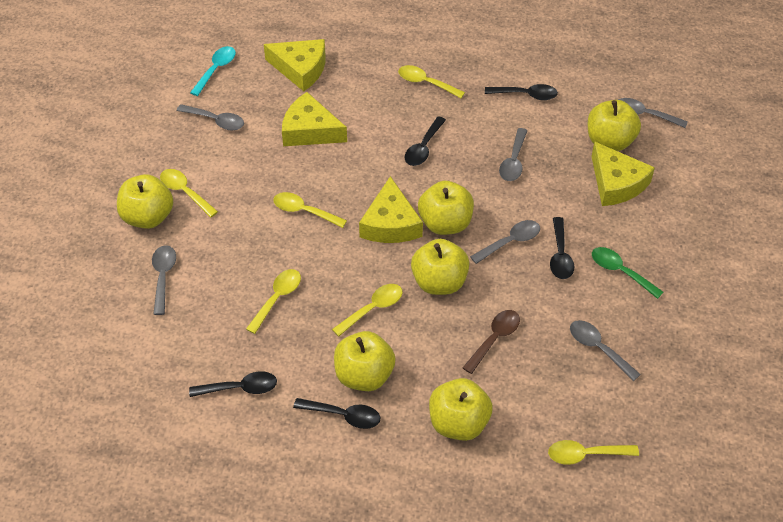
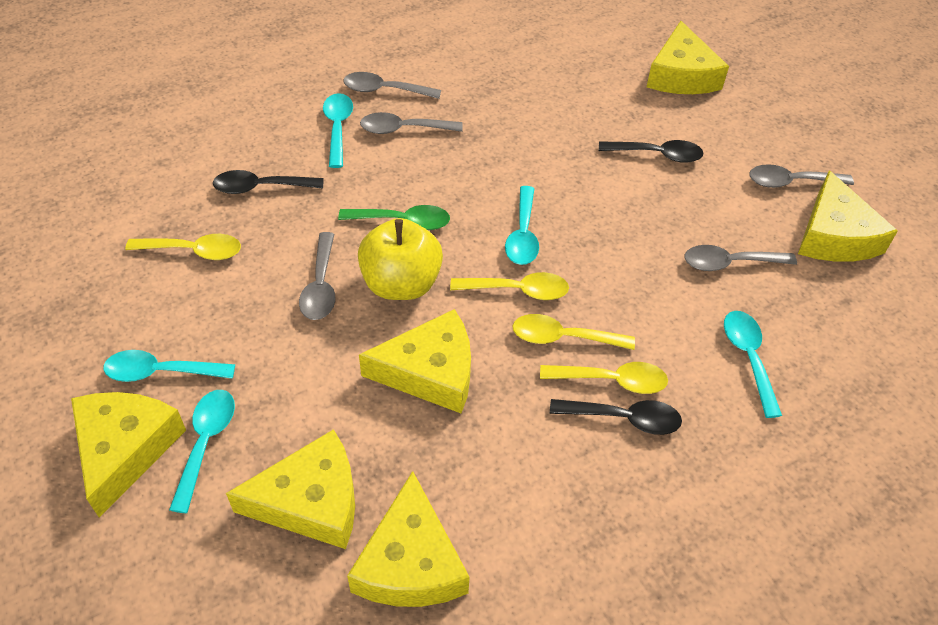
black spoon: [189,371,277,397] [293,398,380,429] [405,116,446,166] [485,84,558,100] [550,217,574,279] = 5 -> [213,170,324,194] [550,399,682,435] [599,140,704,163] = 3
brown spoon: [463,310,520,374] = 1 -> none = 0
grey spoon: [152,245,176,315] [177,104,244,130] [470,220,540,264] [499,128,527,181] [570,320,641,381] [618,98,688,128] = 6 -> [299,232,335,320] [343,72,441,99] [360,112,463,134] [685,245,797,271] [749,164,854,188] = 5
turquoise spoon: [190,46,236,96] = 1 -> [103,350,235,382] [169,390,235,513] [323,93,353,168] [505,186,539,265] [724,311,782,418] = 5
yellow apple: [117,174,173,229] [334,331,396,391] [411,239,470,295] [418,181,474,235] [429,378,493,441] [588,100,641,151] = 6 -> [358,218,443,300] = 1
yellow cheese: [264,39,326,91] [282,92,347,146] [359,176,423,243] [591,142,655,206] = 4 -> [71,392,186,518] [226,429,355,549] [347,471,470,607] [359,309,471,413] [647,21,729,94] [798,170,898,262] = 6
yellow spoon: [160,169,218,218] [246,269,301,334] [273,192,347,228] [332,284,403,337] [398,65,465,98] [548,440,639,465] = 6 -> [125,234,241,260] [450,272,569,300] [513,314,635,350] [540,362,668,394] = 4

